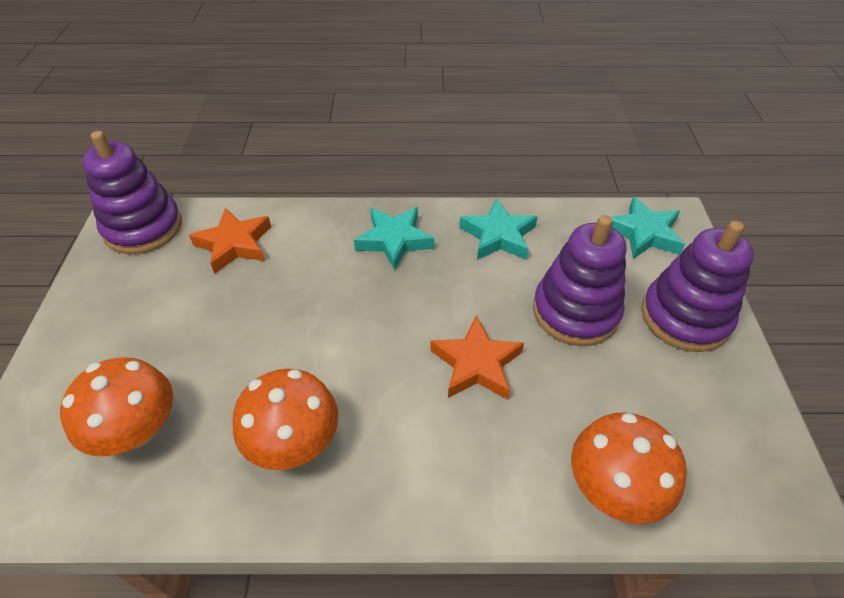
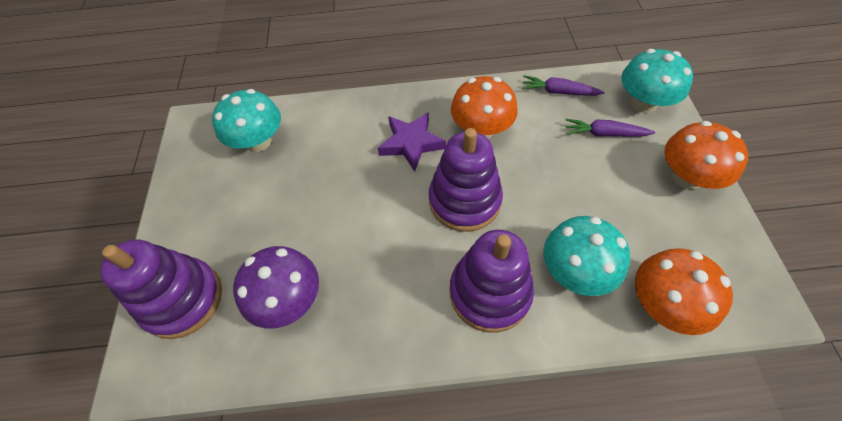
orange star: [189,208,271,273] [430,315,524,399] = 2 -> none = 0
purple carrot: none = 0 -> [522,75,605,96] [566,119,655,137] = 2
purple mushroom: none = 0 -> [233,246,319,329] = 1
purple star: none = 0 -> [378,112,446,172] = 1
turquoise mushroom: none = 0 -> [212,89,281,152] [543,216,630,296] [621,49,693,113] = 3
turquoise star: [354,207,434,270] [459,199,537,260] [611,196,685,259] = 3 -> none = 0

